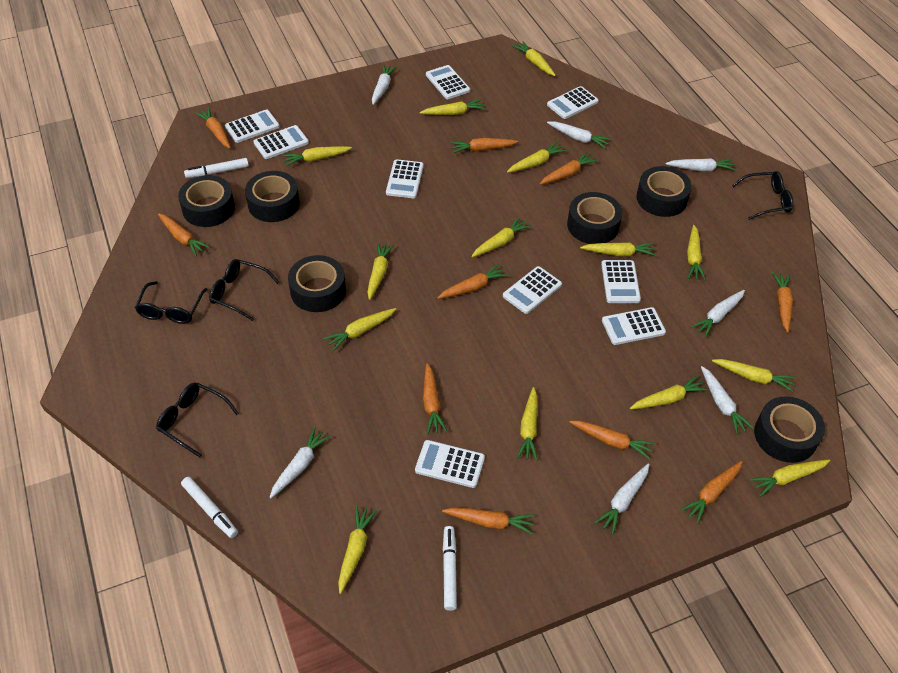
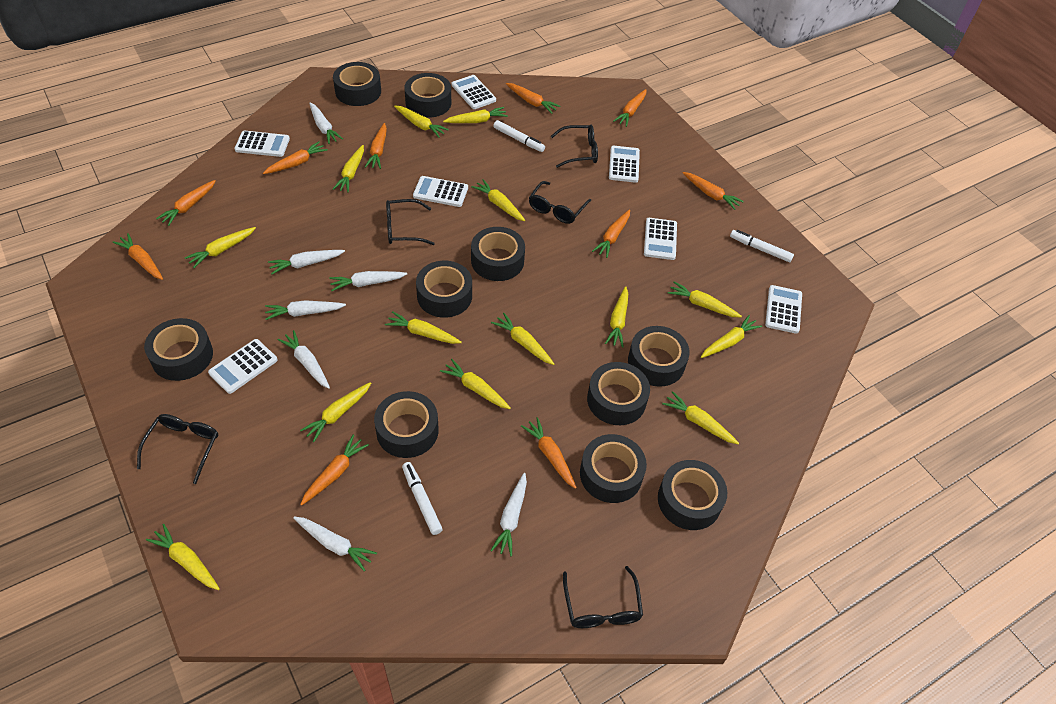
black glasses: [135,281,207,324] [156,383,239,458] [209,259,280,321] [732,171,793,220] = 4 -> [137,414,218,484] [386,199,435,245] [529,181,591,224] [551,125,598,168] [563,566,643,628] = 5
black tape: [178,175,235,227] [245,171,300,222] [288,255,346,312] [567,192,623,244] [636,166,692,217] [754,396,825,463] = 6 -> [144,318,213,381] [333,62,381,106] [374,391,438,458] [404,73,451,118] [416,261,472,318] [471,227,525,281] [580,434,647,503] [587,362,650,425] [628,326,690,387] [658,460,727,530] = 10
white calculator: [225,110,280,143] [253,125,309,159] [386,159,424,198] [415,440,485,488] [426,65,470,99] [503,266,562,314] [547,86,599,119] [601,260,641,303] [602,307,666,345] = 9 -> [208,339,278,394] [234,131,290,157] [413,176,468,207] [452,75,496,109] [609,146,640,183] [644,218,677,260] [765,285,802,334] = 7

